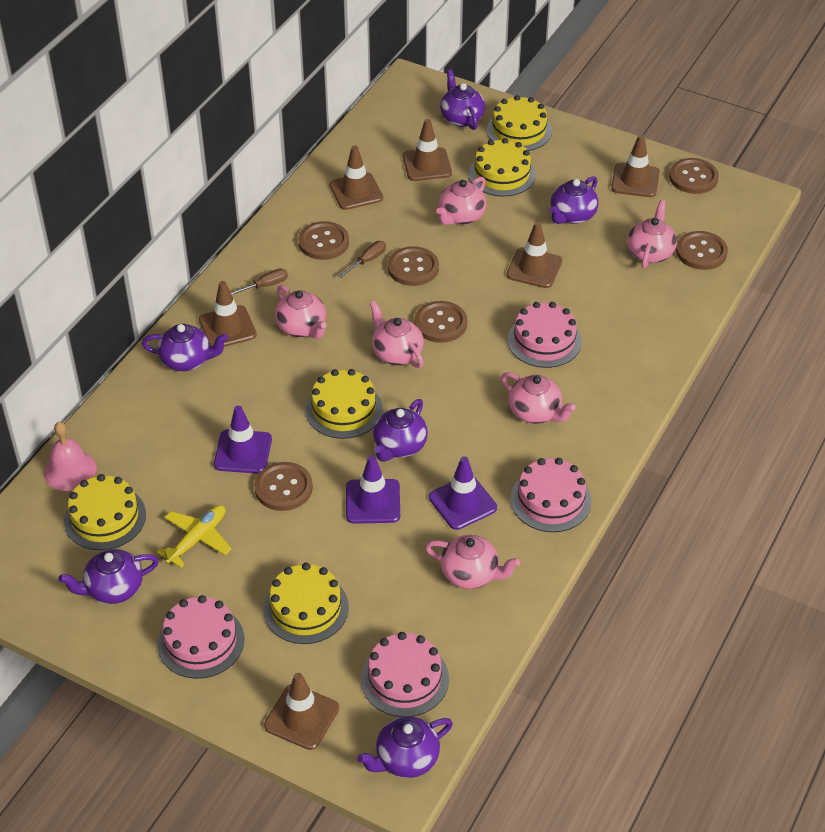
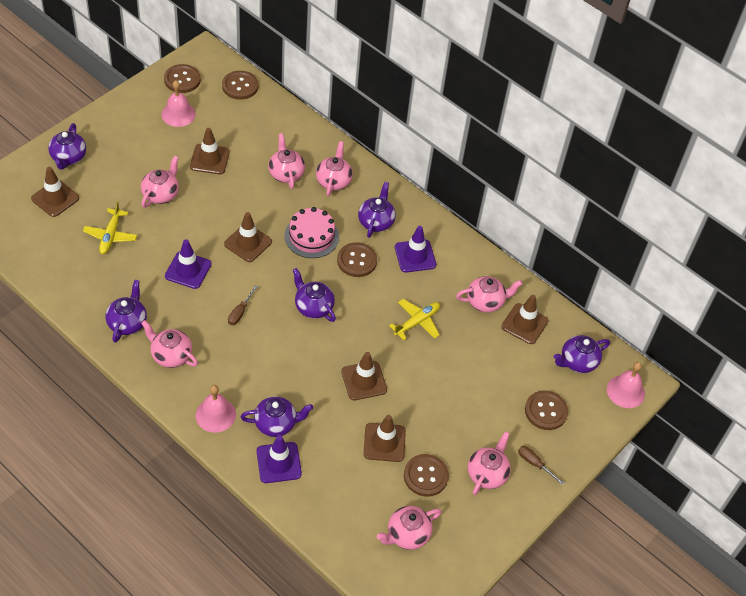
brown button: [254,462,313,511] [298,221,349,260] [388,246,439,286] [414,301,467,343] [669,158,719,194] [676,231,728,270] = 6 -> [164,64,201,93] [222,71,258,100] [337,242,377,277] [404,454,449,497] [525,390,568,430] = 5
pink bell: [44,422,97,491] = 1 -> [162,80,196,127] [196,385,236,433] [607,362,645,408] = 3
pink cake: [157,595,244,679] [361,632,449,717] [507,302,582,368] [510,458,591,532] = 4 -> [284,207,339,258] = 1
pink teapot: [275,285,327,339] [370,301,424,368] [425,535,520,589] [436,177,486,225] [501,372,576,424] [627,200,677,269] = 6 -> [141,156,179,208] [141,320,198,368] [268,133,305,189] [316,141,353,196] [377,506,441,550] [456,276,523,313] [467,431,511,495] = 7
yellow cake: [64,474,146,550] [263,563,349,644] [306,369,382,439] [469,138,536,196] [487,95,552,151] = 5 -> none = 0
yellow plane: [157,505,232,568] = 1 -> [83,201,137,254] [389,299,440,340] = 2

